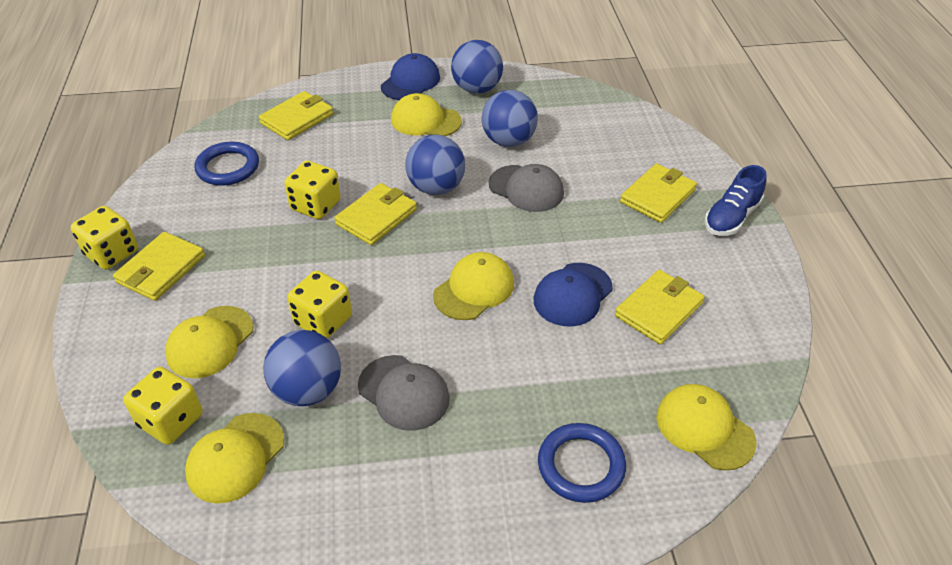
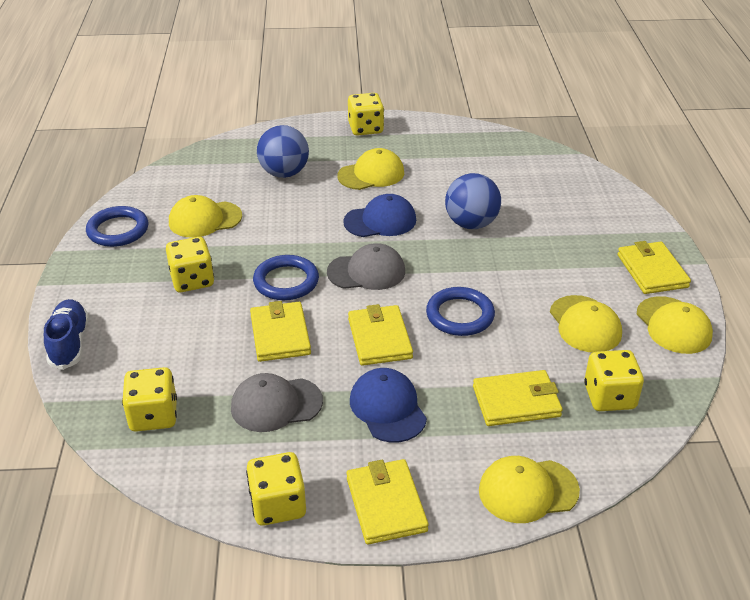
blue ball: [263,330,341,406] [405,135,465,195] [451,40,503,94] [482,90,538,147] = 4 -> [257,125,309,178] [445,173,501,229] = 2
blue ring: [194,142,259,186] [538,423,626,503] = 2 -> [86,206,149,247] [253,255,319,300] [426,287,495,336] = 3
yellow dice: [71,206,138,270] [123,367,203,445] [284,161,341,219] [287,270,352,339] = 4 -> [122,367,177,432] [166,237,214,292] [246,452,306,526] [348,93,384,136] [584,350,644,411] = 5

